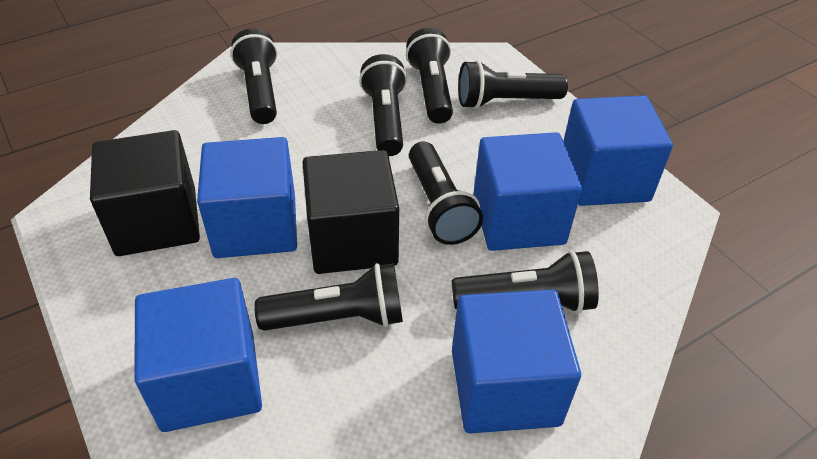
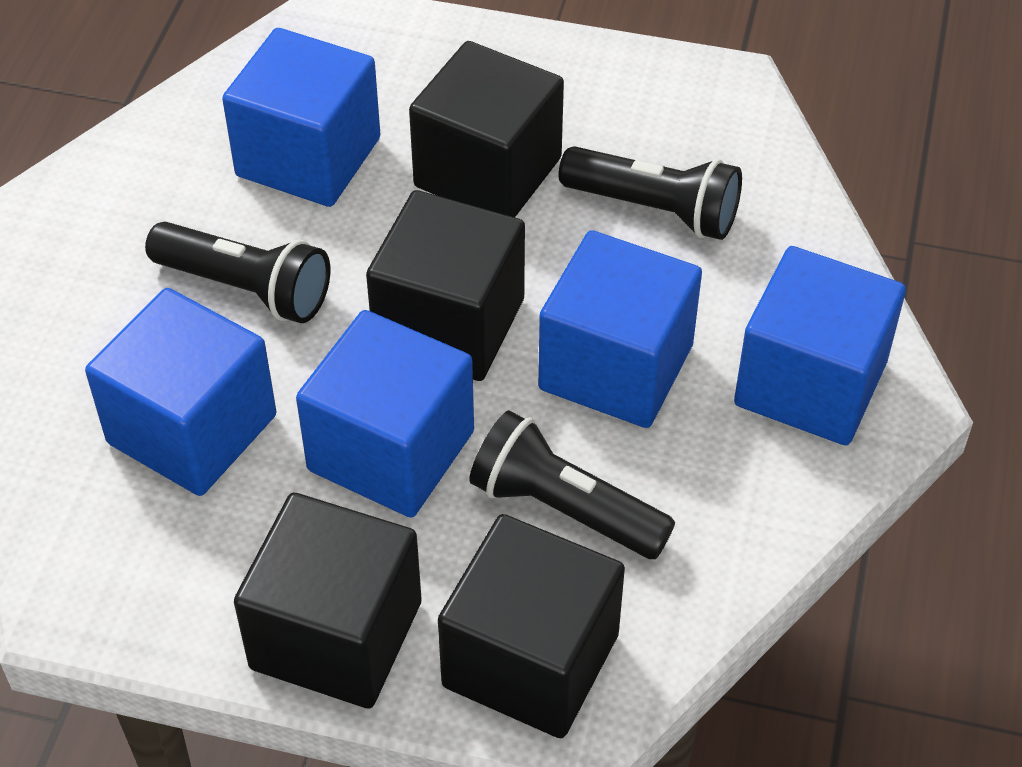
black cube: [90,130,200,256] [302,150,399,274] = 2 -> [234,493,422,709] [366,190,525,381] [409,41,564,217] [438,514,625,738] = 4
black flashlight: [231,28,277,124] [254,263,403,331] [359,54,407,156] [406,28,453,124] [409,141,483,245] [452,250,599,313] [458,60,568,109] = 7 -> [145,222,330,323] [469,410,675,559] [558,146,742,240] = 3

